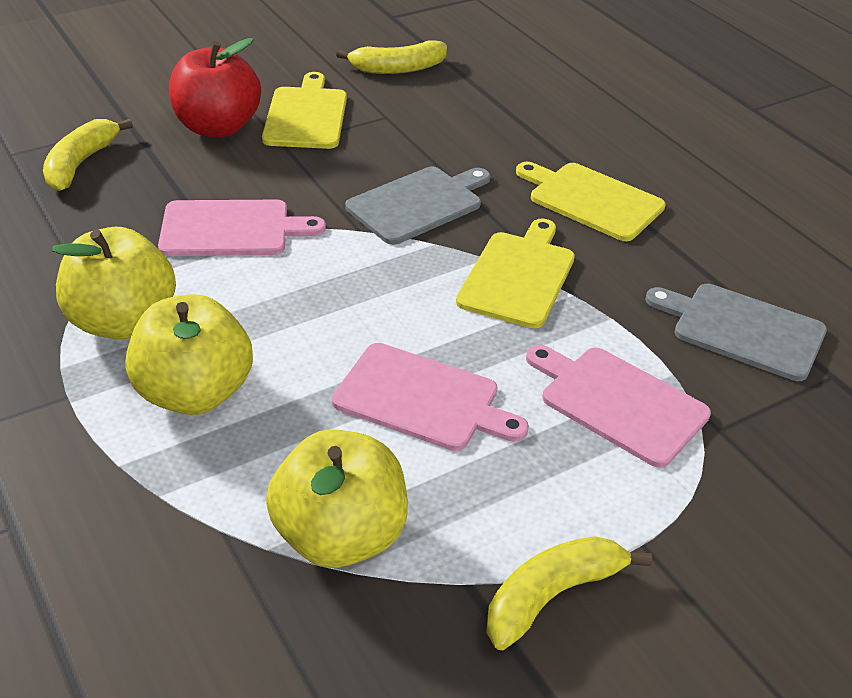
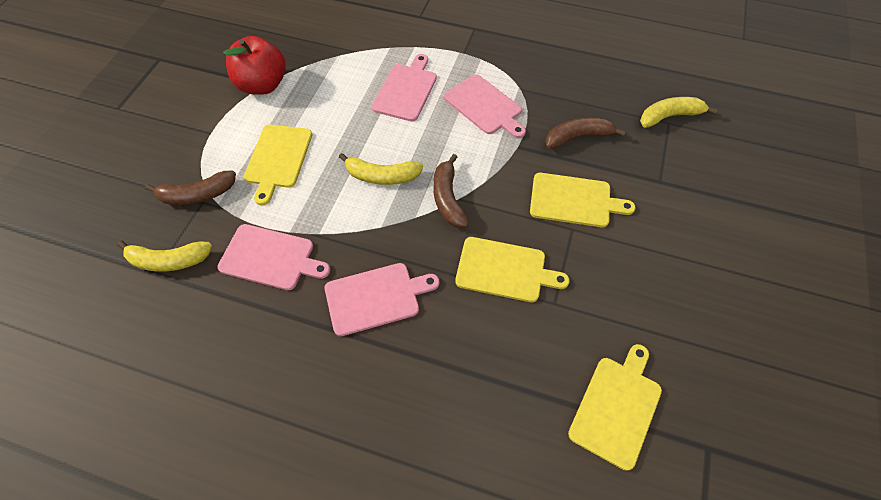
brown banana: none = 0 -> [145,170,236,205] [433,154,469,228] [545,117,626,149] = 3
grey cutting board: [345,167,490,245] [645,284,827,381] = 2 -> none = 0
pink cutting board: [158,200,326,256] [332,343,529,451] [526,345,711,468] = 3 -> [217,224,330,290] [325,263,439,336] [372,54,437,122] [444,74,526,138] = 4
yellow apple: [52,227,176,339] [126,294,253,415] [266,429,408,568] = 3 -> none = 0
yellow cutting board: [262,72,347,149] [456,219,575,329] [516,162,666,241] = 3 -> [244,124,312,205] [455,237,570,302] [530,173,636,227] [568,344,662,471] = 4

